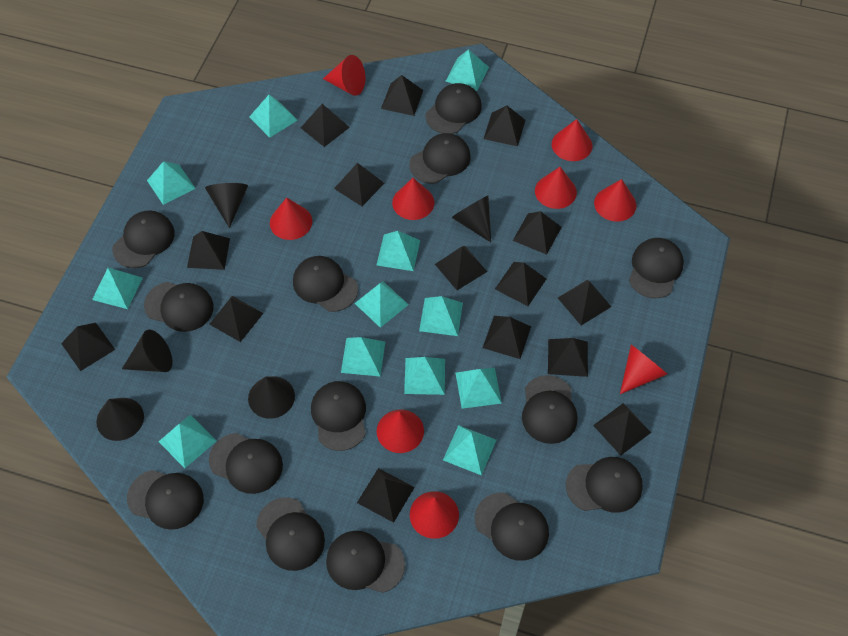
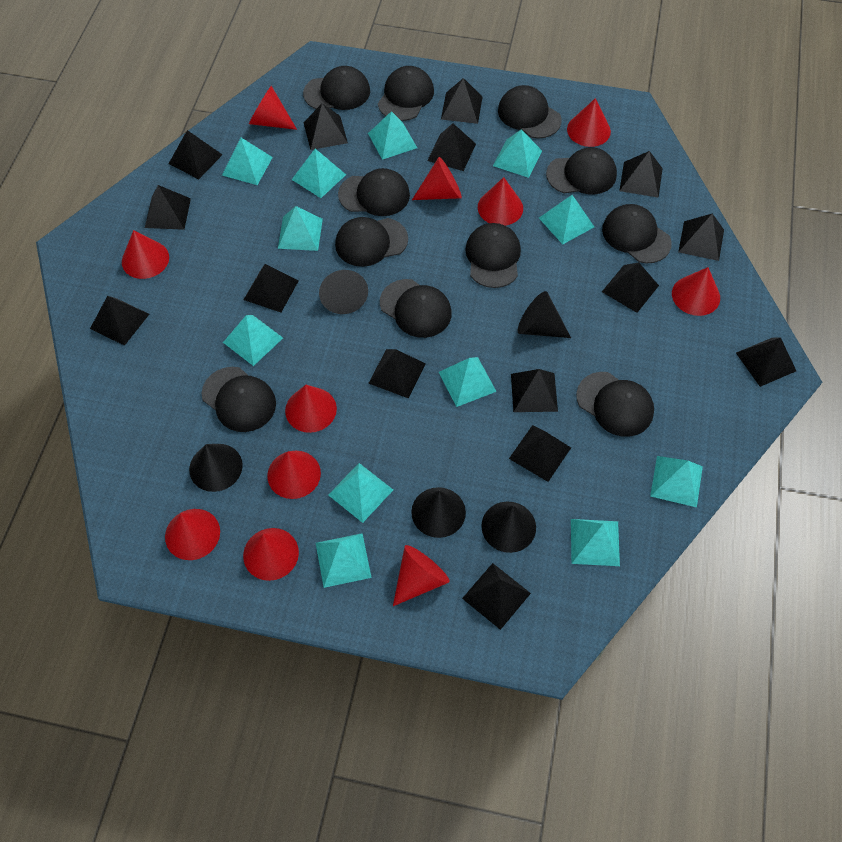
black cap: [112,210,175,268] [127,470,204,530] [144,282,213,332] [209,433,283,494] [256,497,325,571] [293,256,358,312] [311,381,366,451] [326,531,405,593] [409,133,471,184] [426,83,482,134] [475,492,549,561] [522,375,577,444] [566,457,643,513] [629,238,684,298] = 14 -> [202,367,276,432] [303,66,370,110] [335,217,408,267] [338,168,410,216] [378,66,434,121] [380,279,452,338] [465,223,521,288] [498,85,562,139] [546,147,617,194] [576,372,654,437] [602,204,672,263] = 11
red cone: [270,197,312,240] [323,55,365,96] [377,409,424,453] [392,178,434,220] [410,491,459,539] [535,167,577,209] [552,119,592,161] [594,179,637,222] [620,345,668,394] = 9 -> [122,230,169,279] [165,509,220,560] [243,528,299,581] [249,86,297,130] [267,451,321,499] [285,385,337,433] [393,545,450,606] [412,157,462,200] [478,177,523,226] [567,98,611,147] [672,267,720,316] = 11

